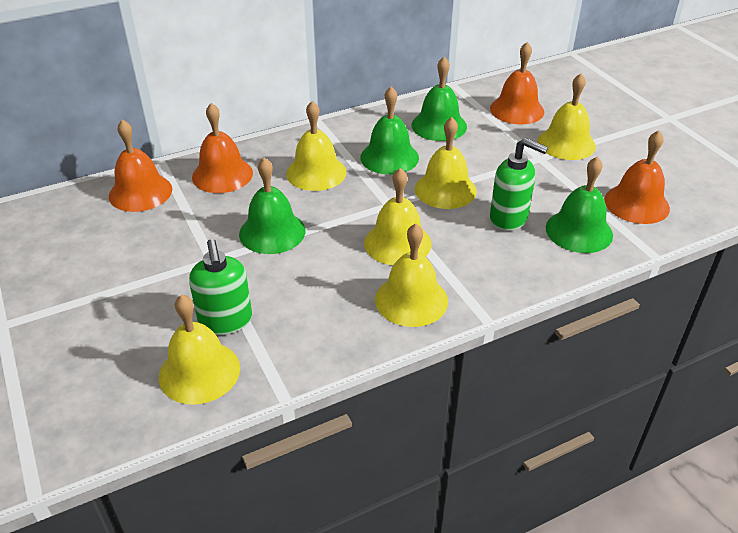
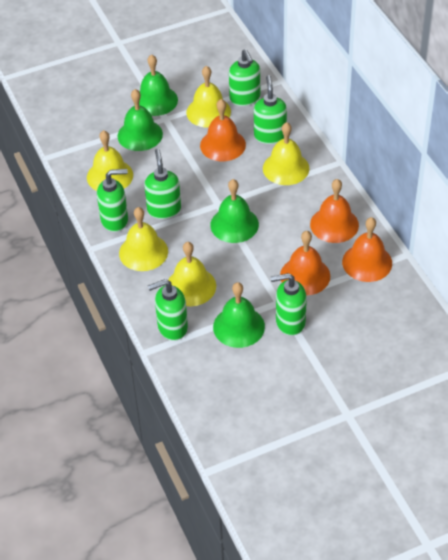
green soap dispenser: [189,239,252,335] [490,138,548,231] = 2 -> [97,169,128,232] [144,149,181,219] [148,279,188,341] [229,49,260,106] [254,75,287,144] [271,273,307,336] = 6
yellow bell: [159,294,240,404] [286,101,347,191] [364,168,432,265] [375,223,448,327] [415,117,477,209] [538,74,596,160] = 6 -> [87,130,133,191] [119,207,168,271] [168,242,216,306] [186,66,231,128] [263,122,309,185] = 5

